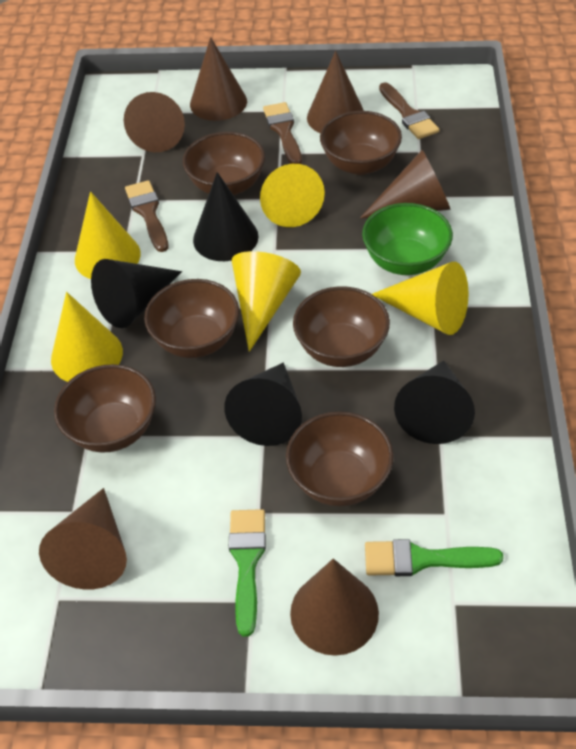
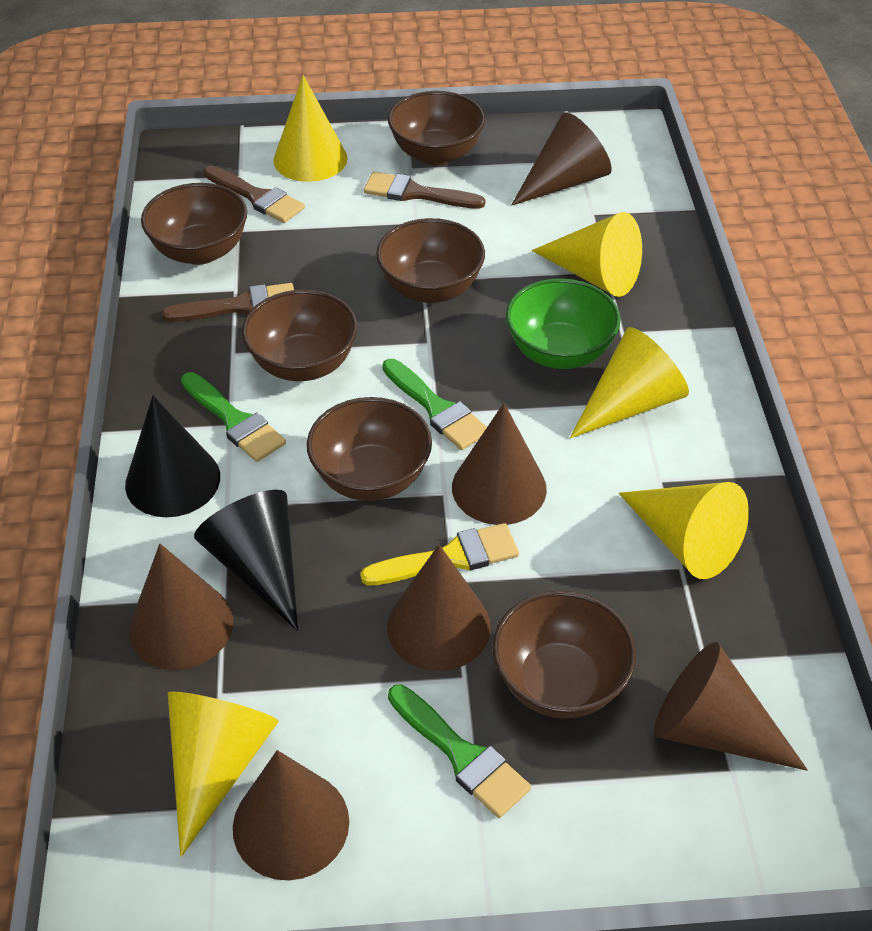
black cone: [91,259,182,328] [193,172,259,261] [224,363,302,446] [394,360,475,444] = 4 -> [125,395,220,517] [194,490,298,631] = 2
green brush: [229,509,266,637] [365,539,503,576] = 2 -> [181,372,286,462] [382,359,487,450] [388,684,531,818] = 3
yellow brush: none = 0 -> [360,523,519,586] = 1

